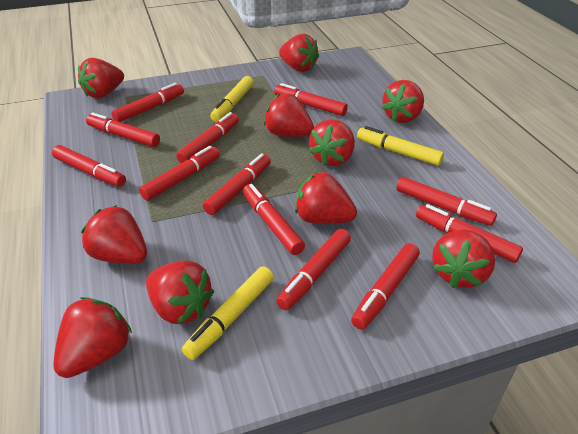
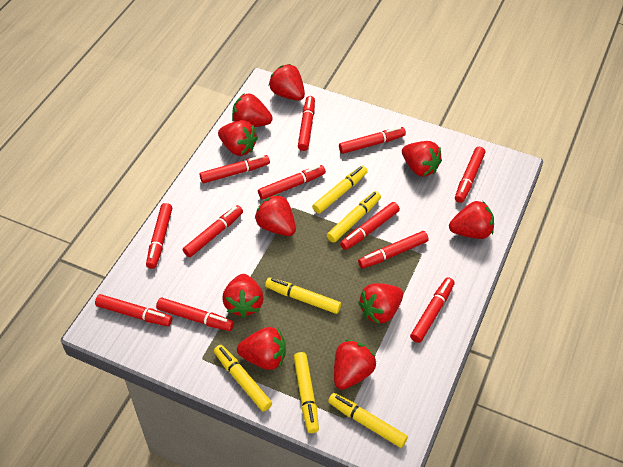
yellow marker: [182,266,274,360] [210,76,254,122] [357,126,444,166] = 3 -> [214,345,272,412] [265,277,341,314] [294,352,319,433] [312,166,368,214] [327,191,381,243] [328,393,408,448] = 6

